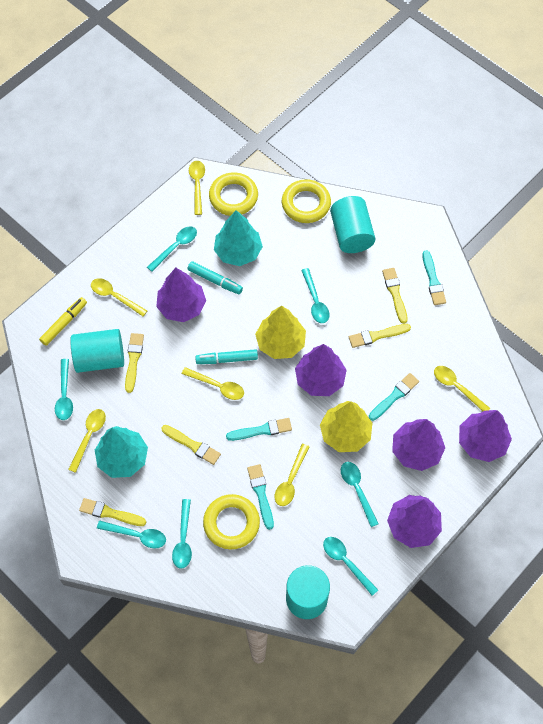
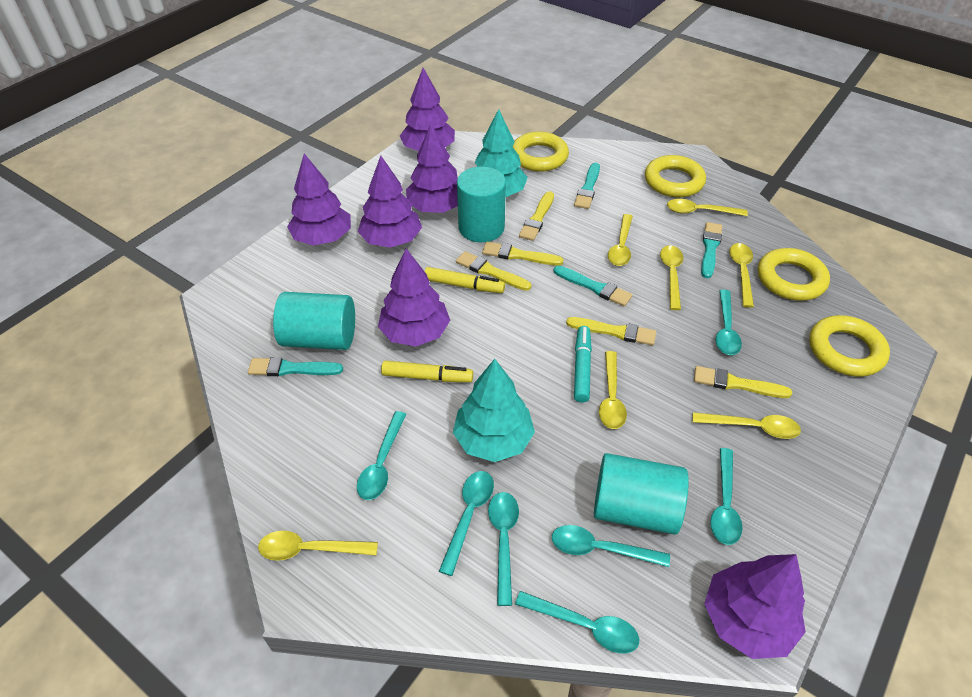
purple tree: [156,268,206,322] [295,344,347,396] [387,495,442,548] [392,419,445,471] [459,410,512,462] = 5 -> [287,154,351,246] [358,156,422,248] [378,249,450,346] [400,68,455,151] [406,124,458,213] [704,554,806,659] = 6
turquoise marker: [187,261,243,294] [195,349,258,364] = 2 -> [574,326,592,403] = 1
yellow marker: [39,297,87,346] = 1 -> [381,361,473,382] [425,267,505,293] = 2
yellow ring: [203,494,260,549] [209,172,258,216] [282,179,331,223] = 3 -> [513,132,569,172] [645,155,706,197] [758,248,830,301] [809,315,890,377] = 4
yellow spoon: [68,409,106,473] [91,278,147,316] [182,367,244,400] [189,161,205,215] [275,444,310,506] [434,366,491,411] = 6 -> [258,531,378,561] [599,351,627,429] [608,214,633,266] [660,245,683,310] [667,199,748,216] [693,412,801,439] [730,243,754,308] = 7
yellow tree: [255,306,306,359] [320,401,372,452] = 2 -> none = 0

